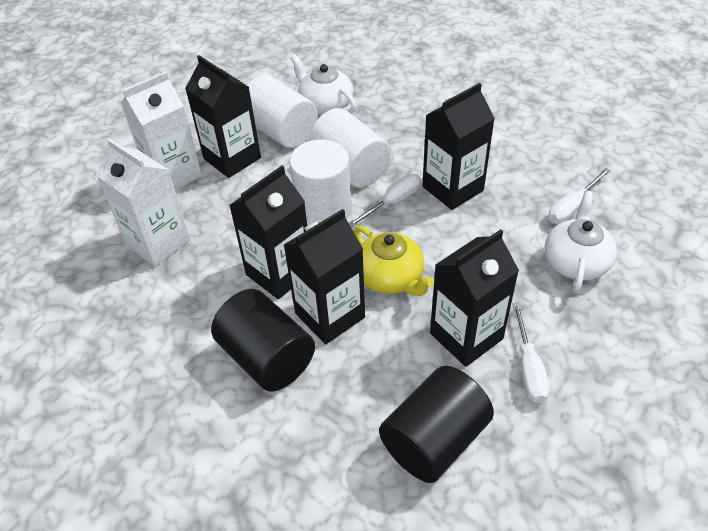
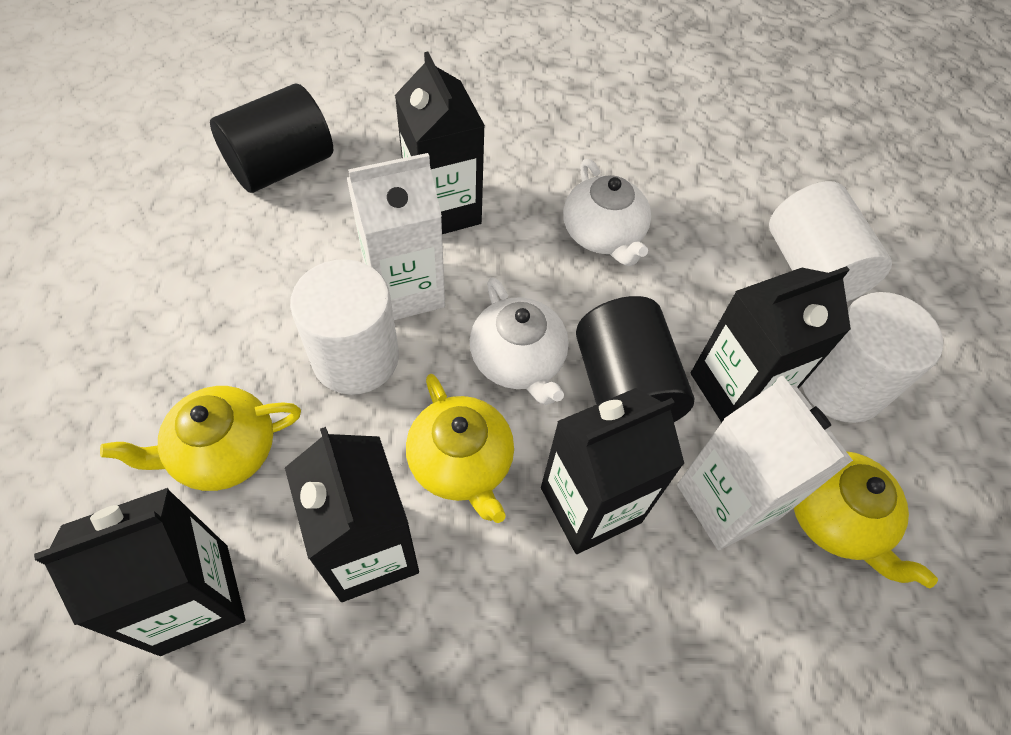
white screwdriver: [349,174,421,228] [513,302,550,403] [549,168,611,224] = 3 -> none = 0
yellow teapot: [354,226,434,296] = 1 -> [100,386,301,491] [406,374,514,523] [794,451,938,588] = 3

